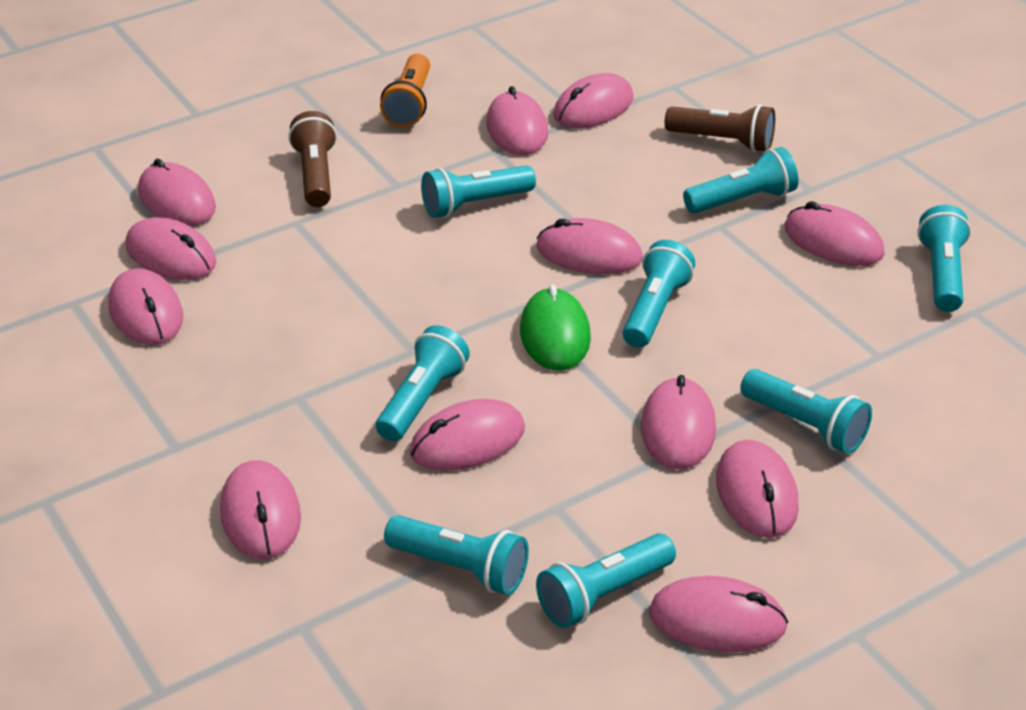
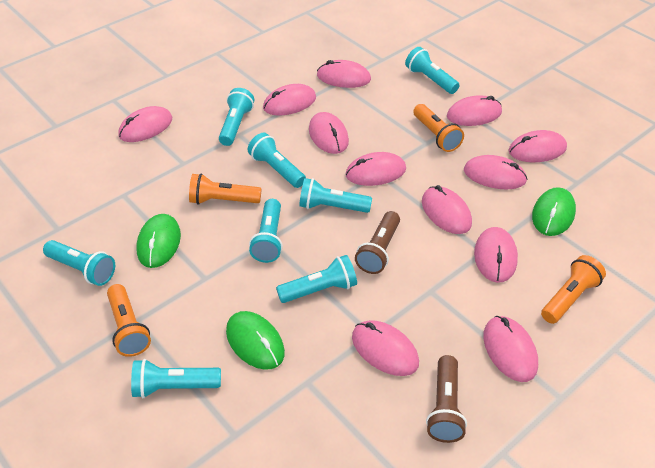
green mouse: [520,284,591,371] = 1 -> [136,214,181,268] [226,311,285,370] [532,187,576,236] = 3
orange flashlight: [380,54,430,127] = 1 -> [107,284,151,357] [189,173,261,205] [413,104,464,152] [541,255,606,324] = 4

